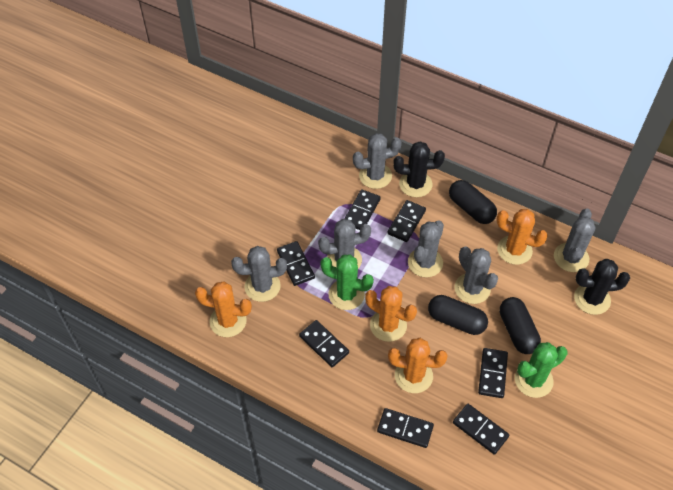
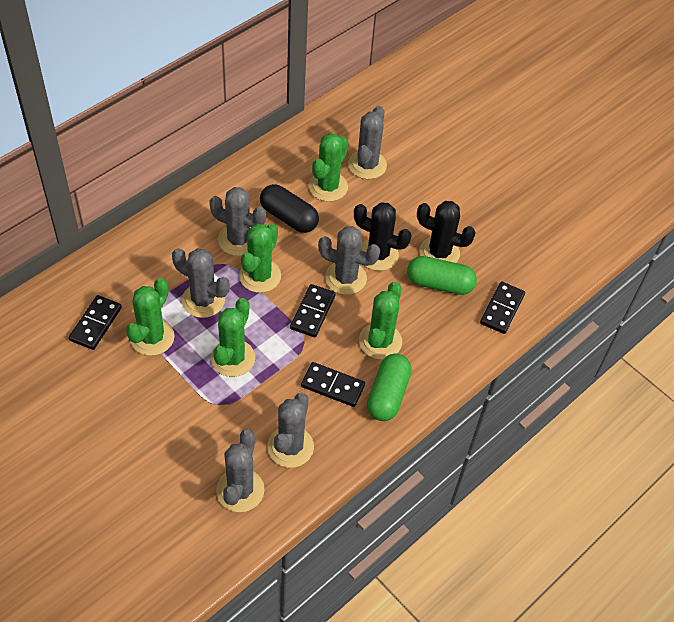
black capsule: [428,295,488,335] [449,180,497,224] [500,297,541,354] = 3 -> [260,184,319,233] = 1
black domino: [277,241,315,286] [299,320,349,367] [344,189,381,230] [377,408,434,448] [387,200,426,242] [453,404,509,455] [478,348,508,398] = 7 -> [69,295,122,350] [290,284,336,337] [301,362,365,407] [480,282,525,334] = 4
green cactus: [320,254,374,310] [515,342,567,398] = 2 -> [126,278,175,356] [211,298,255,377] [239,224,281,293] [309,133,349,202] [359,282,402,359] = 5
green capsule: none = 0 -> [367,353,412,421] [407,256,477,295] = 2
orange cactus: [195,281,252,337] [365,286,417,342] [388,338,447,393] [496,209,548,265] = 4 -> none = 0

